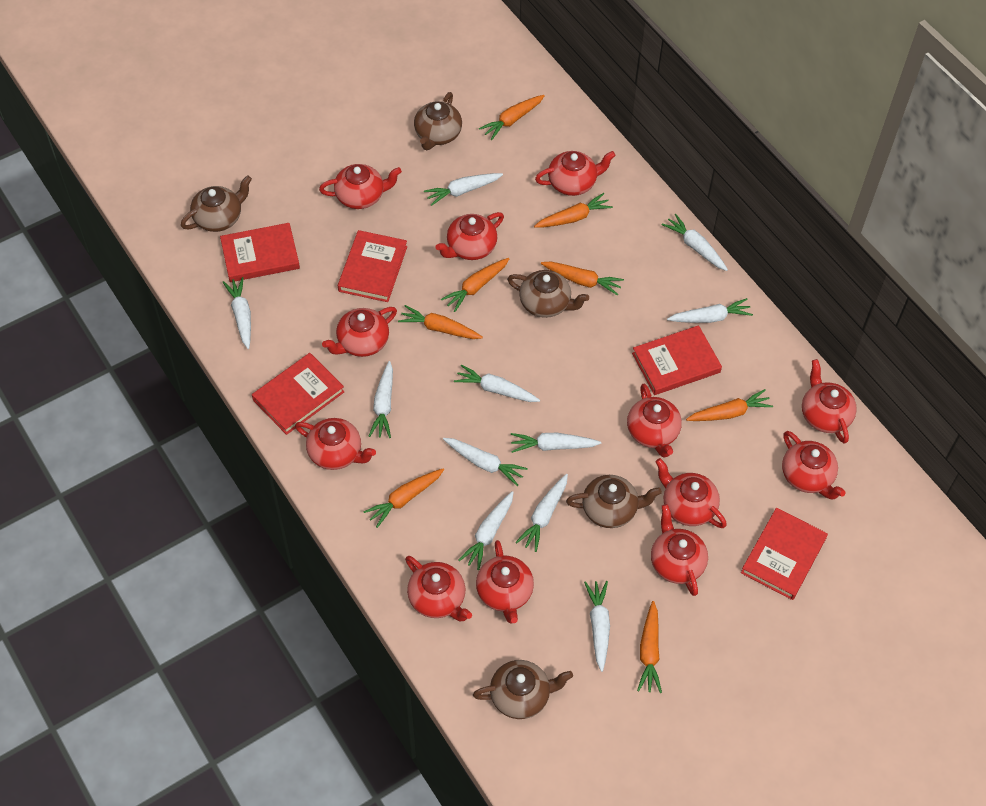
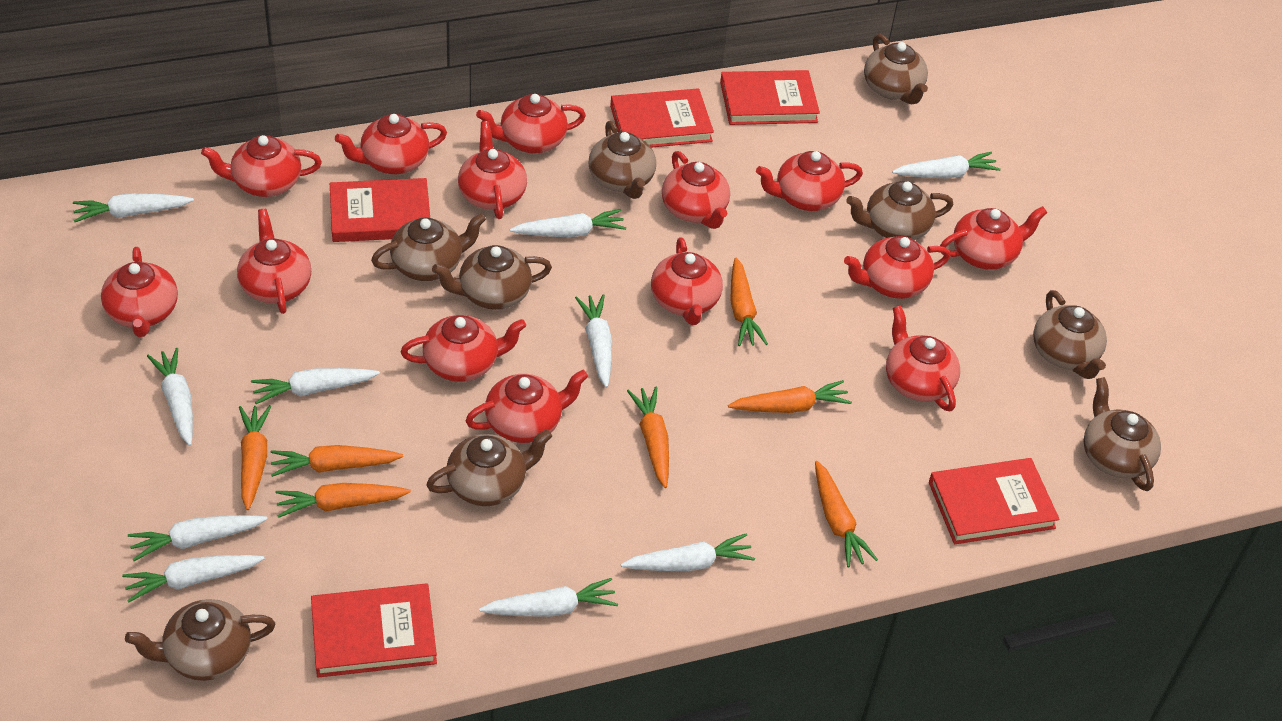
brown teapot: [181,175,252,232] [414,92,462,150] [473,660,573,719] [507,270,589,318] [566,475,662,528] = 5 -> [125,599,276,681] [371,213,486,281] [426,429,552,506] [432,245,552,310] [588,121,656,199] [846,181,953,240] [864,34,928,104] [1033,290,1107,379] [1083,377,1161,491] = 9
orange carrot: [363,469,444,528] [398,305,483,339] [440,258,509,312] [479,95,545,140] [534,193,613,228] [541,261,624,296] [637,601,662,693] [686,389,773,421] = 8 -> [239,405,271,510] [271,445,403,477] [275,483,411,518] [627,387,669,488] [728,380,852,413] [730,257,768,346] [815,461,878,567] = 7
red teapot: [295,418,376,470] [319,164,402,209] [322,307,397,357] [405,556,472,621] [436,212,504,260] [476,540,534,623] [535,151,616,196] [627,384,682,457] [651,504,708,596] [655,458,727,528] [782,431,846,500] [802,359,857,444] = 12 -> [101,247,178,337] [201,135,322,197] [237,209,311,314] [335,114,447,174] [401,315,526,382] [458,121,527,219] [465,370,588,443] [476,94,586,153] [651,237,723,325] [662,151,730,229] [756,151,863,211] [844,236,950,299] [886,305,960,411] [940,206,1047,270] = 14
white carrot: [223,277,251,349] [369,361,393,438] [424,173,503,206] [443,438,528,486] [454,364,540,402] [459,491,514,570] [511,433,601,453] [516,474,568,552] [584,581,610,672] [662,214,728,271] [667,298,753,323] = 11 -> [73,193,194,222] [122,555,265,603] [128,515,267,561] [147,348,193,446] [251,368,380,404] [479,578,618,617] [510,209,626,237] [575,294,612,388] [621,533,755,571] [892,152,1001,179] = 10

